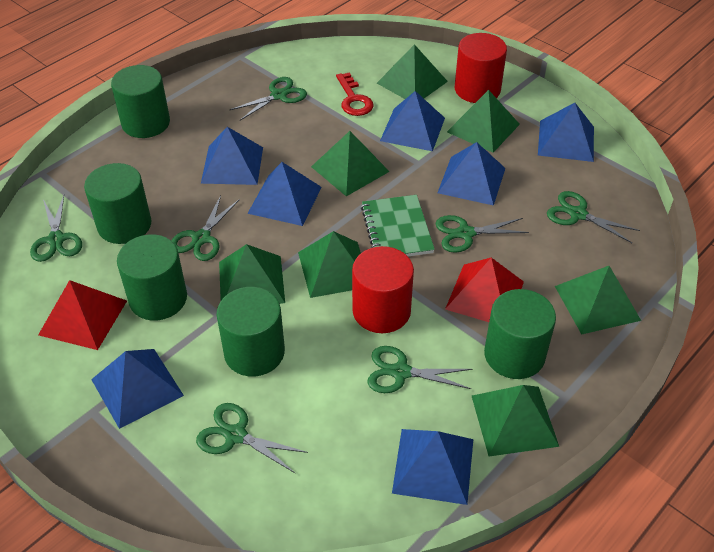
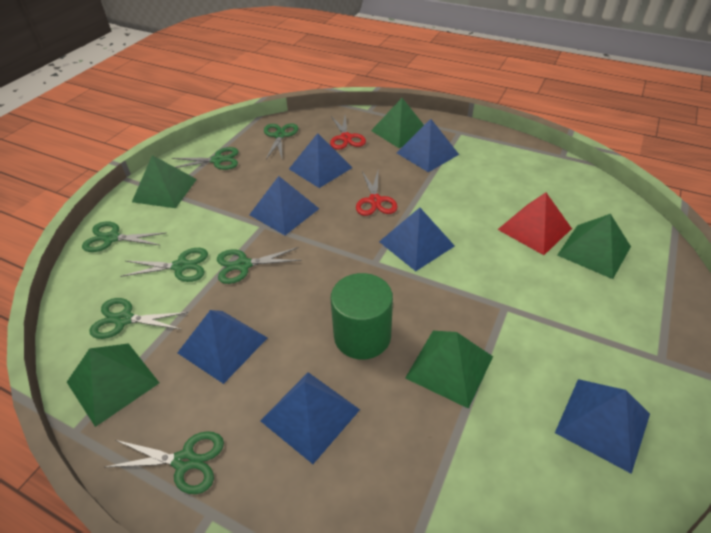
green cylinder: [84,163,151,244] [111,65,170,138] [117,234,187,321] [216,287,285,377] [484,289,556,379] = 5 -> [331,273,393,359] = 1
green notebook: [361,195,435,256] = 1 -> none = 0
green pyramid: [219,244,285,304] [298,231,361,298] [311,131,390,196] [377,44,448,99] [447,90,520,153] [472,385,559,456] [555,266,641,335] = 7 -> [67,343,159,427] [132,155,197,208] [371,98,424,148] [405,331,493,409] [557,214,631,279] = 5
red cylinder: [352,246,414,333] [455,33,507,103] = 2 -> none = 0
red key: [336,72,374,116] = 1 -> none = 0
red pyramid: [38,280,127,350] [445,258,524,322] = 2 -> [497,193,572,255] = 1
red scissors: none = 0 -> [330,115,366,150] [356,171,398,216] = 2

